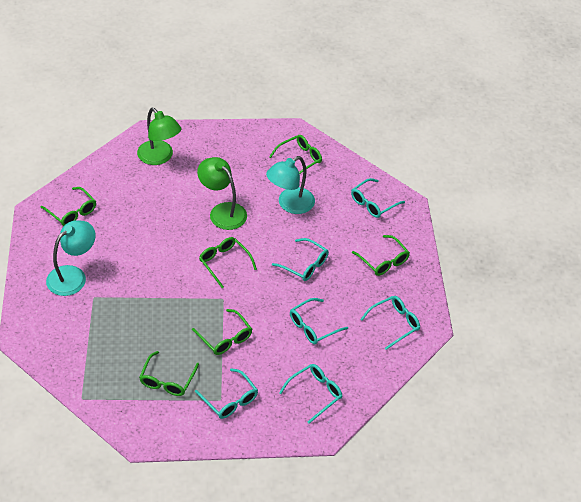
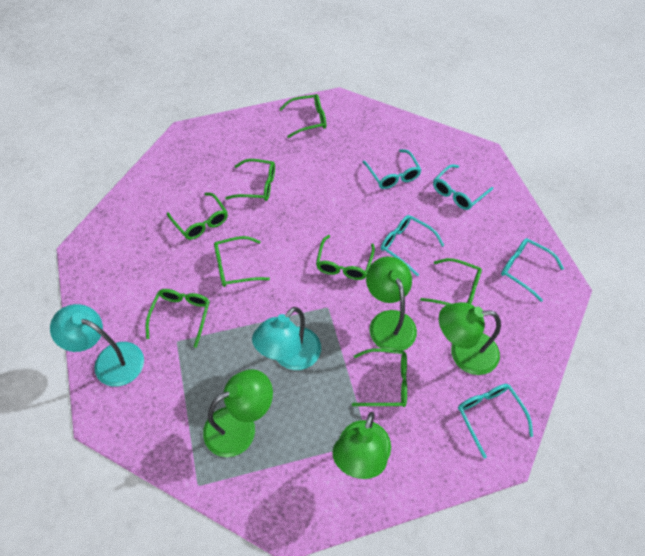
green glasses: [41,187,96,226] [139,351,199,396] [192,309,252,355] [199,237,257,288] [269,135,322,174] [352,235,410,276] = 6 -> [146,289,210,348] [167,193,228,240] [214,236,270,287] [225,159,275,201] [279,94,326,138] [316,235,375,280] [352,349,407,407] [420,258,482,305] = 8
green lamp: [137,108,181,165] [197,157,247,230] = 2 -> [203,369,273,457] [332,412,391,479] [366,257,417,351] [439,302,501,375] = 4
turquoise glasses: [195,368,258,419] [272,238,329,281] [279,364,342,424] [290,298,348,344] [351,178,405,218] [360,296,420,350] = 6 -> [362,149,421,189] [381,215,444,276] [433,164,493,210] [458,384,533,459] [501,238,564,302] = 5

